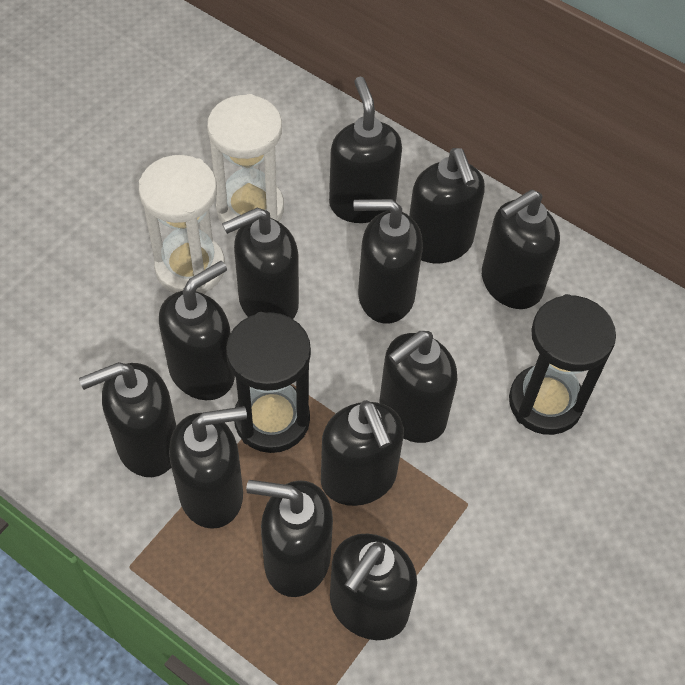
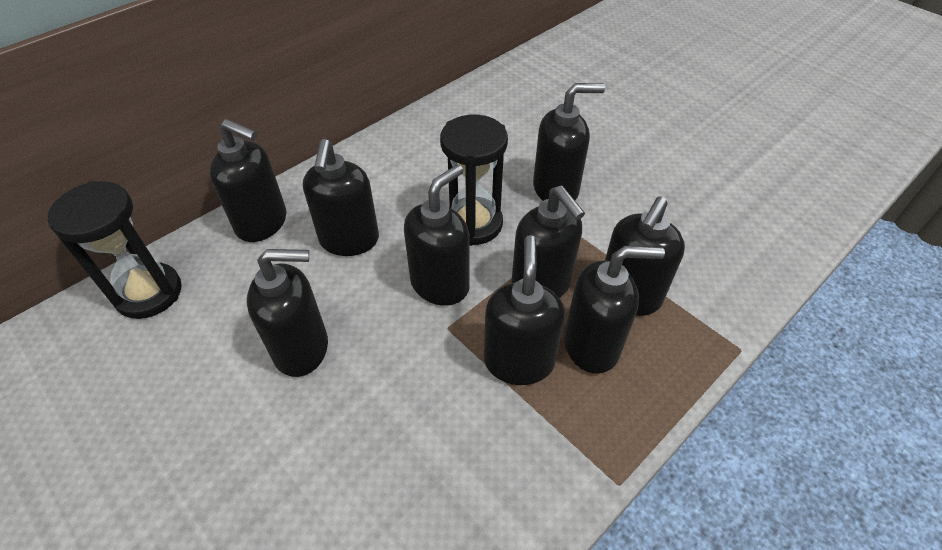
black soap dispenser: [79,362,176,477] [159,261,235,400] [169,406,247,529] [222,208,299,319] [246,480,333,597] [321,400,404,506] [329,77,402,223] [330,534,417,640] [354,199,423,324] [379,331,458,443] [409,148,485,263] [482,190,560,309] = 12 -> [209,119,286,242] [247,249,328,377] [303,139,379,256] [404,164,470,306] [484,235,565,385] [511,186,585,298] [533,83,605,201] [564,246,665,374] [605,196,685,316] = 9
white hourglass: [139,155,225,294] [207,94,284,233] = 2 -> none = 0

